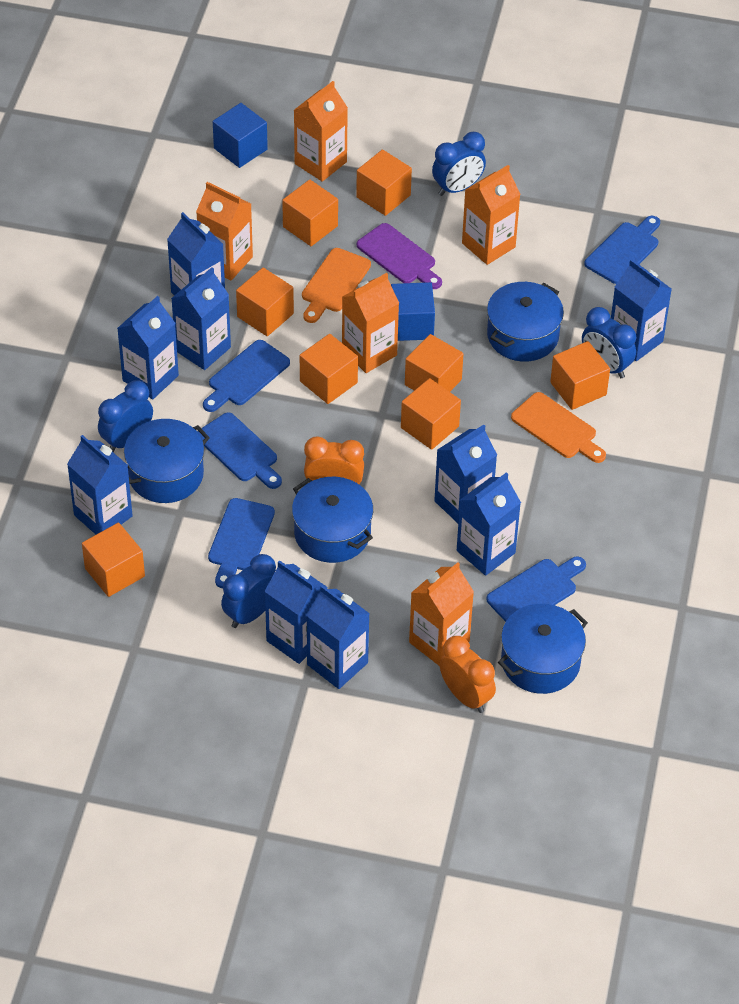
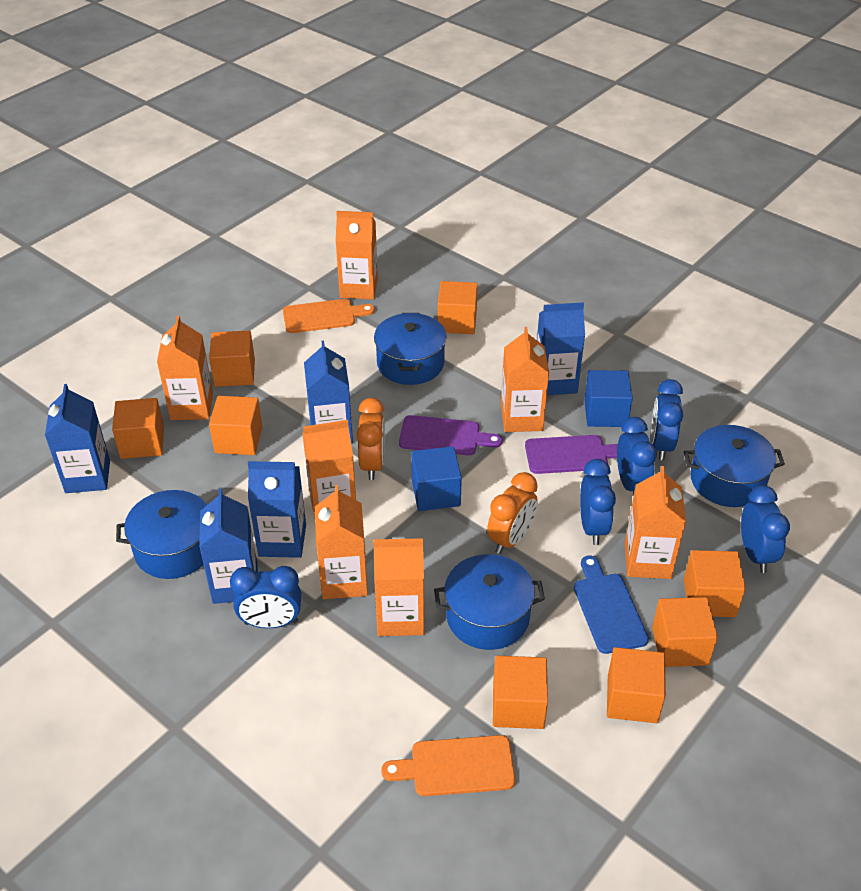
blue carton: [67,435,133,534] [117,296,179,399] [167,212,225,295] [171,267,231,370] [264,560,327,664] [306,585,370,689] [434,424,497,523] [457,472,521,576] [611,259,672,361] = 9 -> [45,384,110,493] [199,489,258,604] [248,461,306,558] [304,341,353,444] [537,302,585,395] = 5
blue clock: [98,381,153,452] [221,554,276,628] [432,132,486,196] [582,307,636,378] = 4 -> [230,566,301,628] [580,459,616,545] [617,417,657,494] [651,379,683,460] [741,485,790,573] = 5
blue cutting board: [197,412,282,489] [203,340,290,412] [208,498,275,588] [487,557,586,622] [584,216,660,284] = 5 -> [574,556,649,654] = 1
orange carton: [196,182,253,281] [294,81,348,182] [342,273,399,373] [409,562,474,666] [462,165,520,265] = 5 -> [157,316,213,420] [302,420,356,517] [315,485,368,599] [336,211,378,299] [373,537,424,636] [501,327,549,432] [625,466,686,579] = 7
purple cutting board: [357,223,442,289] = 1 -> [399,415,503,455] [525,435,618,474] = 2

